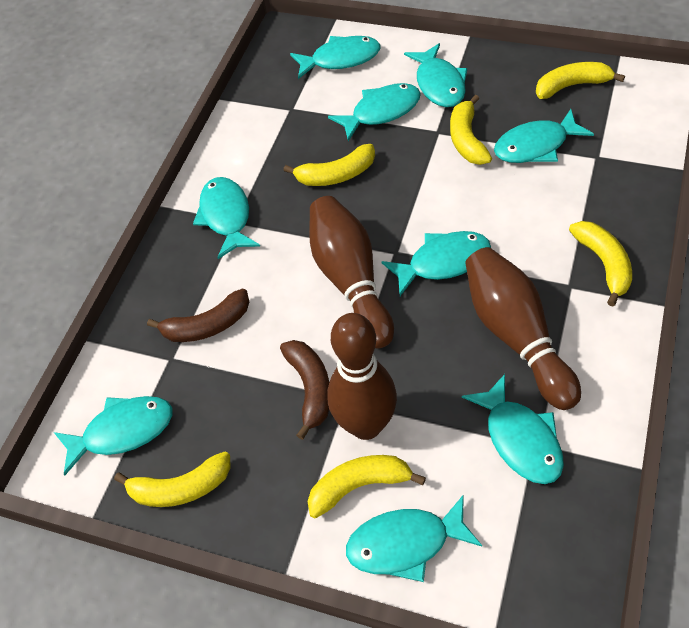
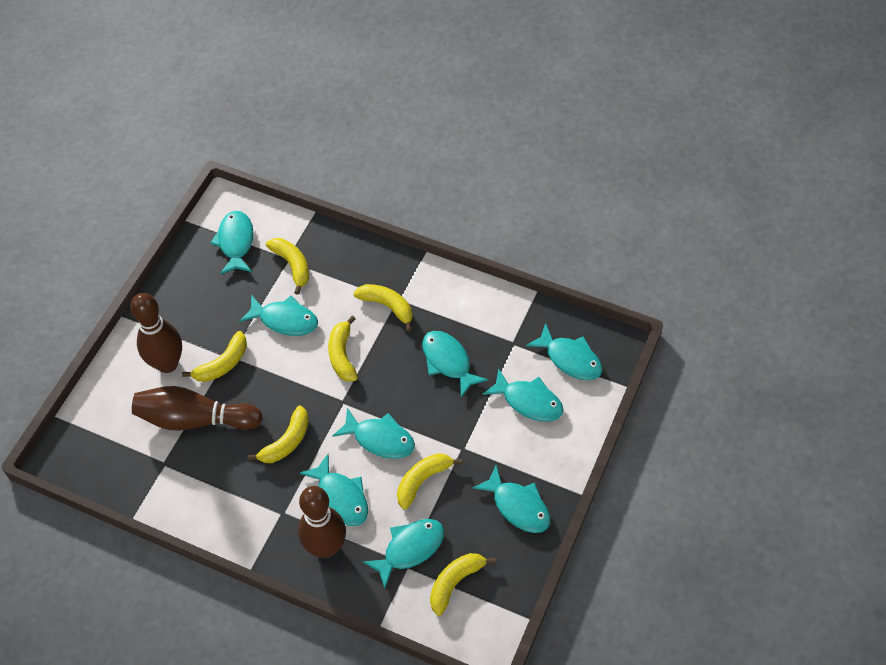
brown banana: [147,289,249,342] [280,340,329,440] = 2 -> none = 0
yellow banana: [114,452,231,507] [283,144,375,186] [308,455,426,519] [450,95,492,165] [536,62,625,99] [569,221,632,307] = 6 -> [182,331,247,382] [247,405,309,463] [266,238,309,295] [328,316,358,382] [353,284,412,332] [397,453,462,510] [430,553,495,616] = 7

